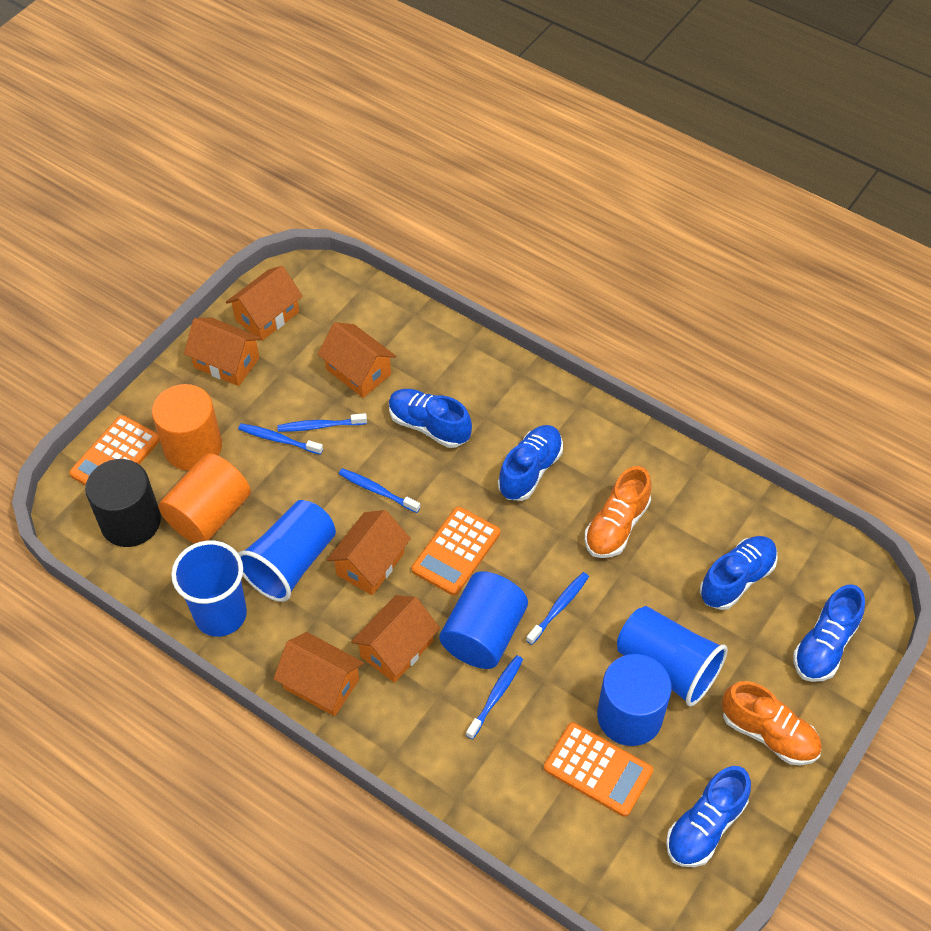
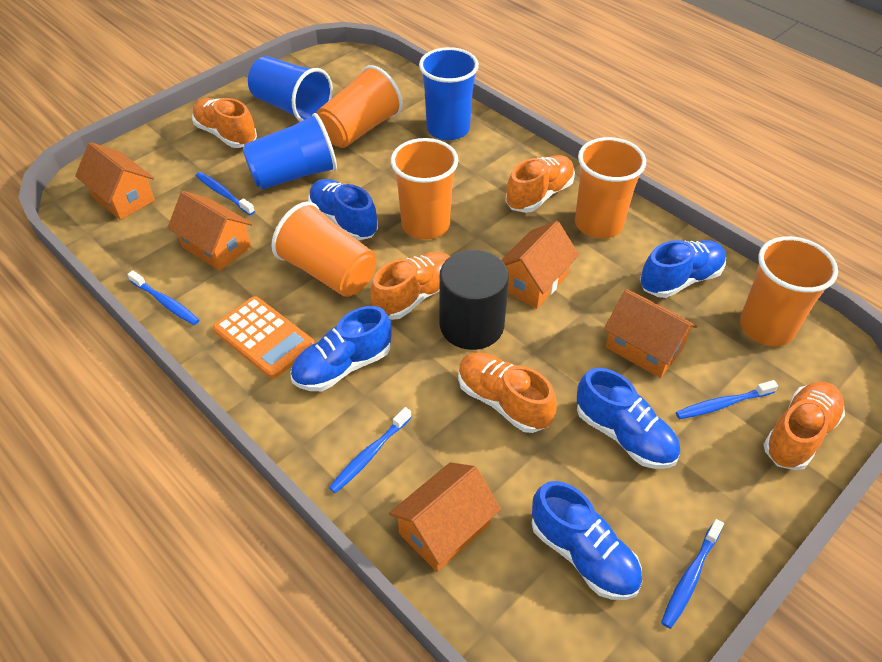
blue cylinder: [439,571,528,669] [597,654,672,746] = 2 -> none = 0
orange calculator: [69,415,160,486] [411,507,500,596] [544,722,653,817] = 3 -> [213,296,315,379] = 1
orange cup: none = 0 -> [271,201,376,297] [316,65,403,148] [391,138,458,240] [575,137,646,239] [740,236,838,346] = 5
orange cylinder: [152,384,222,471] [159,453,251,543] = 2 -> none = 0
orange house: [184,317,262,386] [226,266,303,341] [274,632,364,716] [317,322,396,398] [327,510,411,595] [351,595,440,683] = 6 -> [75,142,155,220] [168,191,253,271] [389,462,501,572] [502,221,579,309] [604,289,697,378] = 5
orange shoe: [585,466,652,558] [722,681,822,765] = 2 -> [192,98,257,148] [370,252,450,320] [458,352,557,433] [506,155,575,213] [763,382,845,470] = 5

